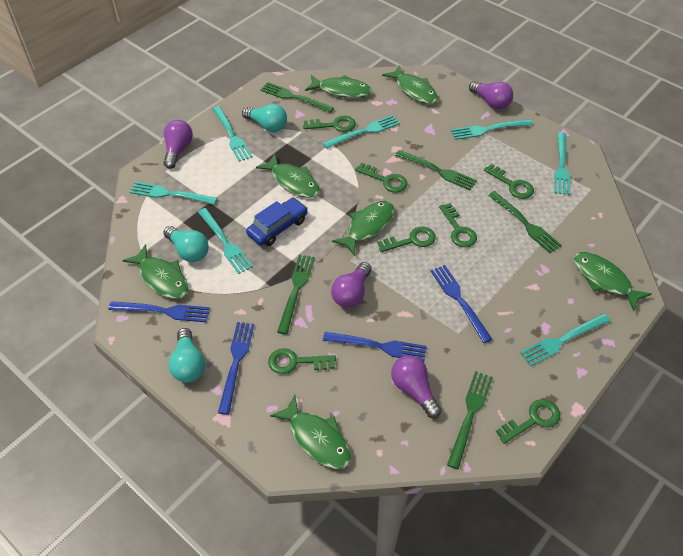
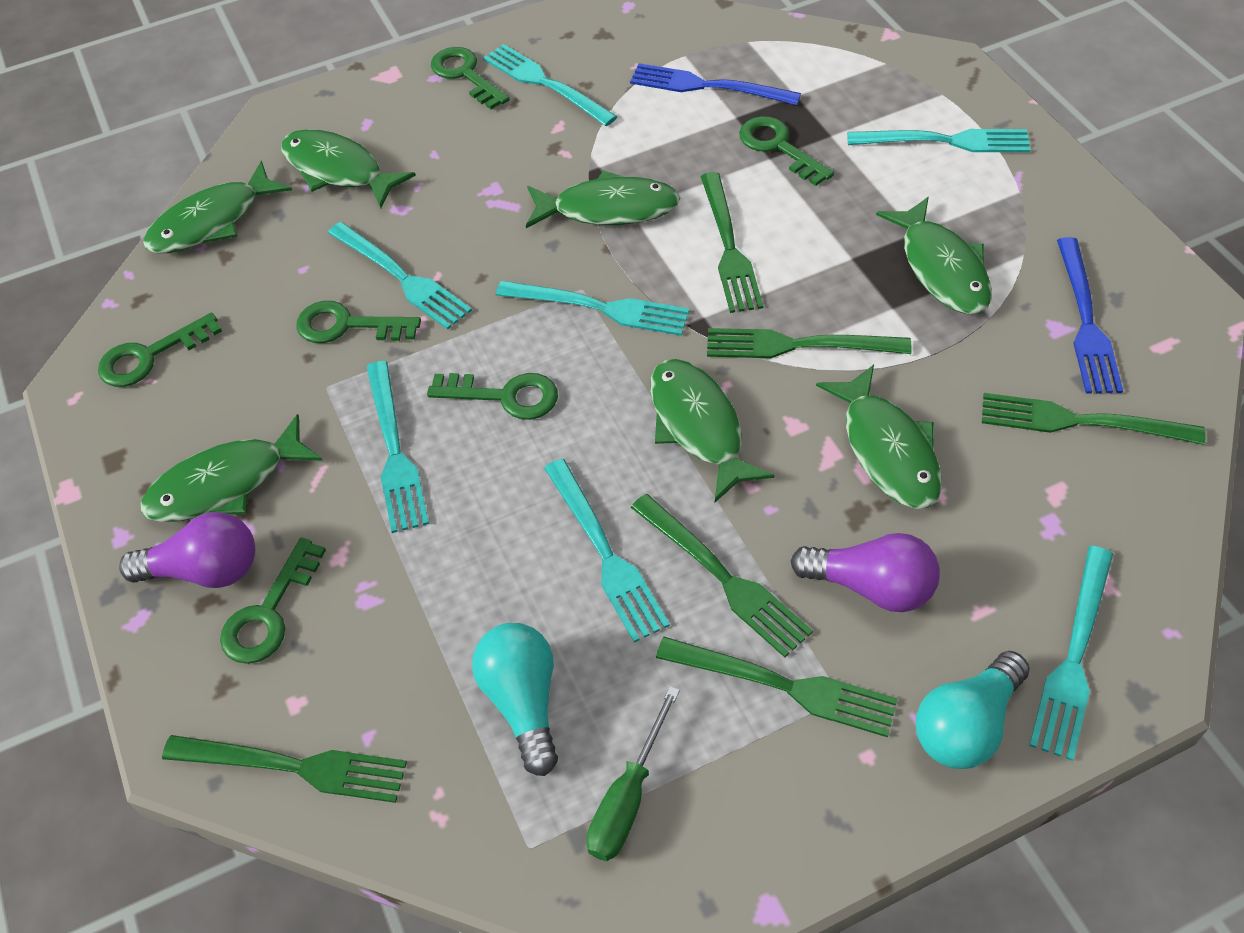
blue car: [246,198,308,246] = 1 -> none = 0
blue fork: [108,301,210,322] [218,322,254,415] [323,332,427,362] [431,265,492,343] = 4 -> [630,63,801,105] [1057,237,1123,394] = 2
green fork: [261,82,334,113] [277,254,315,334] [395,150,477,190] [447,371,493,469] [488,191,562,253] = 5 -> [162,735,407,803] [630,494,813,658] [656,637,898,737] [700,172,763,313] [707,328,912,358] [982,393,1206,445] = 6
green key: [268,348,336,374] [303,116,356,132] [355,163,408,193] [377,227,436,252] [439,203,477,247] [484,164,534,199] [496,399,560,444] = 7 -> [98,313,222,387] [220,538,326,664] [296,301,421,343] [427,373,558,420] [431,47,509,109] [739,116,834,186] = 6
green screwdriver: none = 0 -> [586,686,680,861] = 1
purple light bulb: [164,120,193,169] [331,262,372,308] [391,355,441,418] [469,81,513,109] = 4 -> [119,512,255,588] [791,533,940,612] = 2
turquoise light bulb: [163,226,209,262] [169,328,205,382] [242,104,287,132] = 3 -> [472,623,558,776] [916,651,1030,769] = 2

